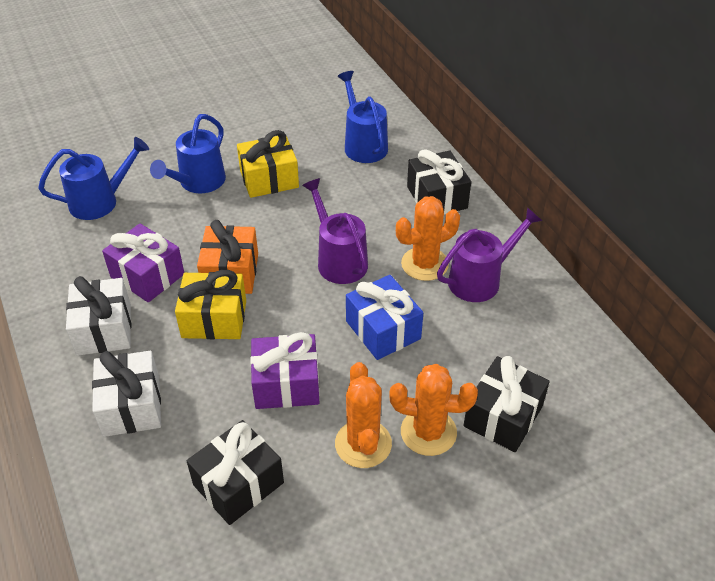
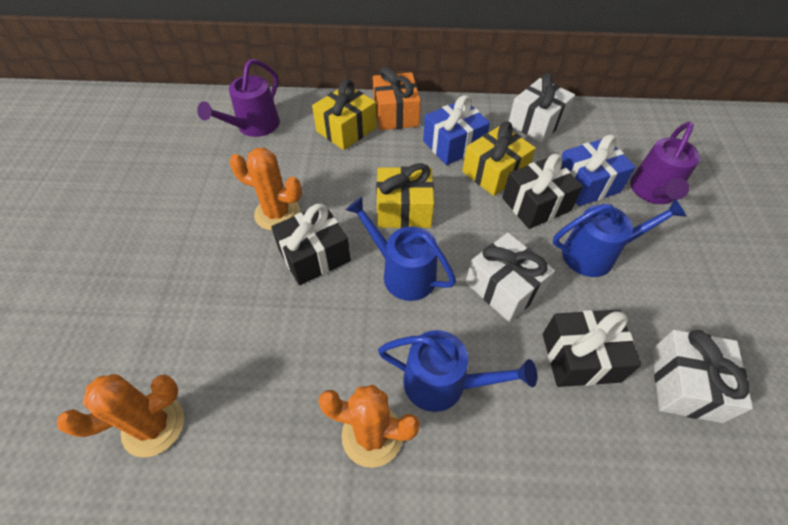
blue gift: [346,275,423,360] = 1 -> [423,95,490,165] [562,135,636,206] = 2
purple gift: [102,224,184,302] [250,332,320,409] = 2 -> none = 0
white gift: [66,276,131,356] [92,351,161,437] = 2 -> [466,233,555,322] [509,73,575,143] [652,330,753,423] = 3
yellow gift: [175,269,246,339] [237,130,299,198] = 2 -> [312,80,377,150] [376,163,434,228] [462,122,536,196] = 3

